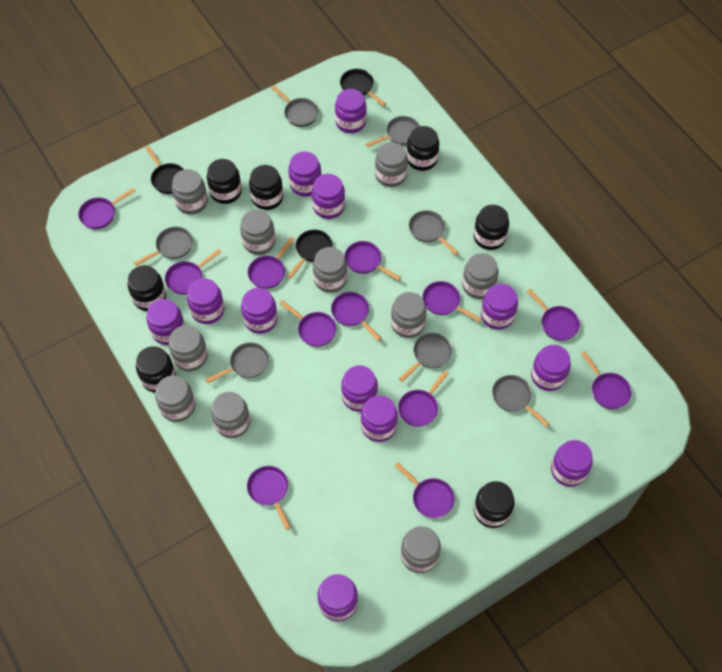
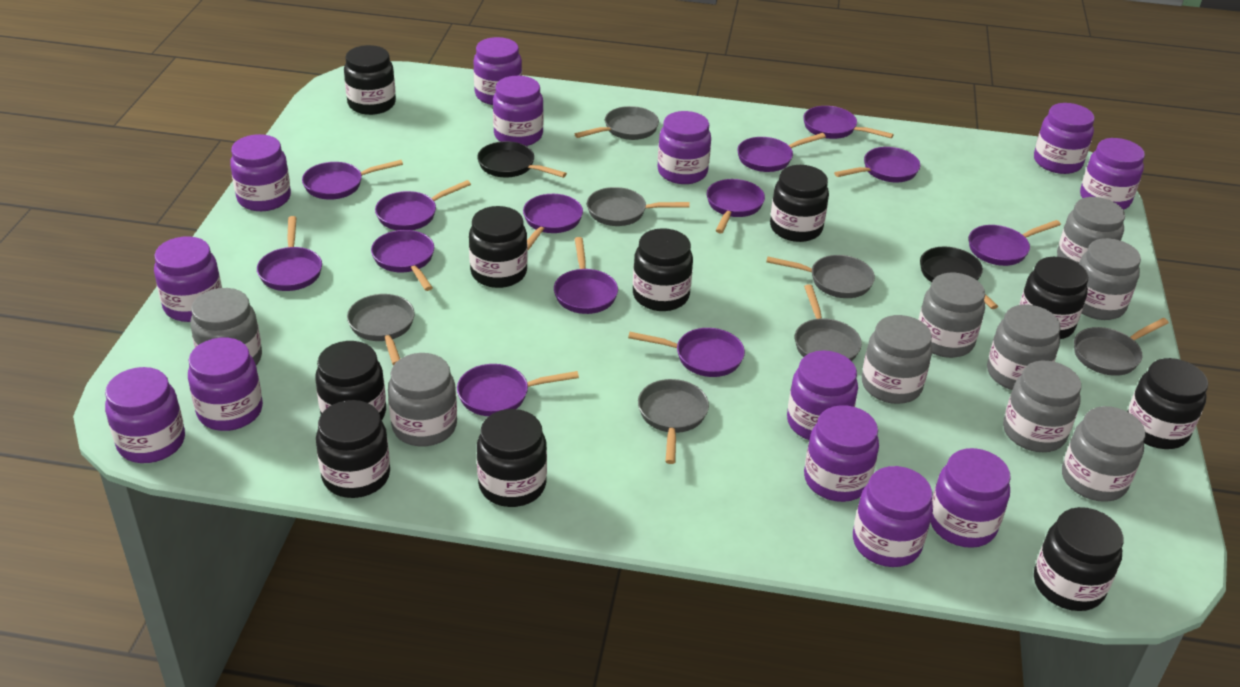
black jar: [128,265,166,311] [136,346,176,393] [207,159,242,204] [249,165,283,210] [406,126,439,171] [474,205,509,250] [474,481,515,528] = 7 -> [315,341,386,421] [316,400,390,498] [344,45,396,115] [469,206,528,288] [477,409,547,507] [633,228,693,311] [770,165,829,242] [1019,257,1088,339] [1034,507,1124,611] [1127,358,1208,449] = 10
black pan: [145,146,184,194] [287,230,333,278] [340,69,386,106] = 3 -> [477,141,567,178] [920,247,998,309] = 2
grey jar: [155,376,195,422] [169,325,208,371] [172,169,208,214] [211,392,250,438] [240,209,275,255] [313,247,348,293] [375,142,408,187] [391,292,427,338] [401,526,441,573] [462,253,499,299] = 10 -> [190,288,262,365] [388,353,457,446] [862,315,932,404] [918,273,985,358] [987,304,1061,390] [1003,361,1081,452] [1057,197,1125,263] [1062,406,1145,502] [1079,238,1141,320] = 9
purple jar: [146,299,185,345] [187,278,224,324] [241,288,278,334] [288,151,322,197] [312,174,345,219] [318,574,358,621] [335,89,367,133] [341,365,378,412] [361,395,398,442] [481,284,518,330] [531,345,571,391] [551,440,593,487] = 12 -> [105,367,185,463] [154,236,222,322] [188,338,263,431] [230,134,291,211] [473,37,522,105] [493,76,544,146] [658,111,711,184] [787,350,858,440] [804,405,879,502] [853,466,933,567] [930,448,1011,548] [1034,103,1095,174] [1080,138,1145,210] = 13
purple pan: [78,188,136,229] [165,249,221,295] [247,466,291,530] [248,237,294,289] [280,300,337,347] [331,292,381,341] [344,241,401,281] [395,462,455,518] [398,370,449,427] [423,281,482,322] [527,289,580,341] [581,351,632,409] = 12 -> [257,216,322,291] [302,160,403,200] [371,230,434,291] [375,180,471,230] [457,364,579,416] [523,194,583,250] [554,237,618,314] [628,328,745,377] [707,179,765,234] [737,133,826,172] [803,106,894,139] [834,147,920,182] [969,220,1061,266] = 13

